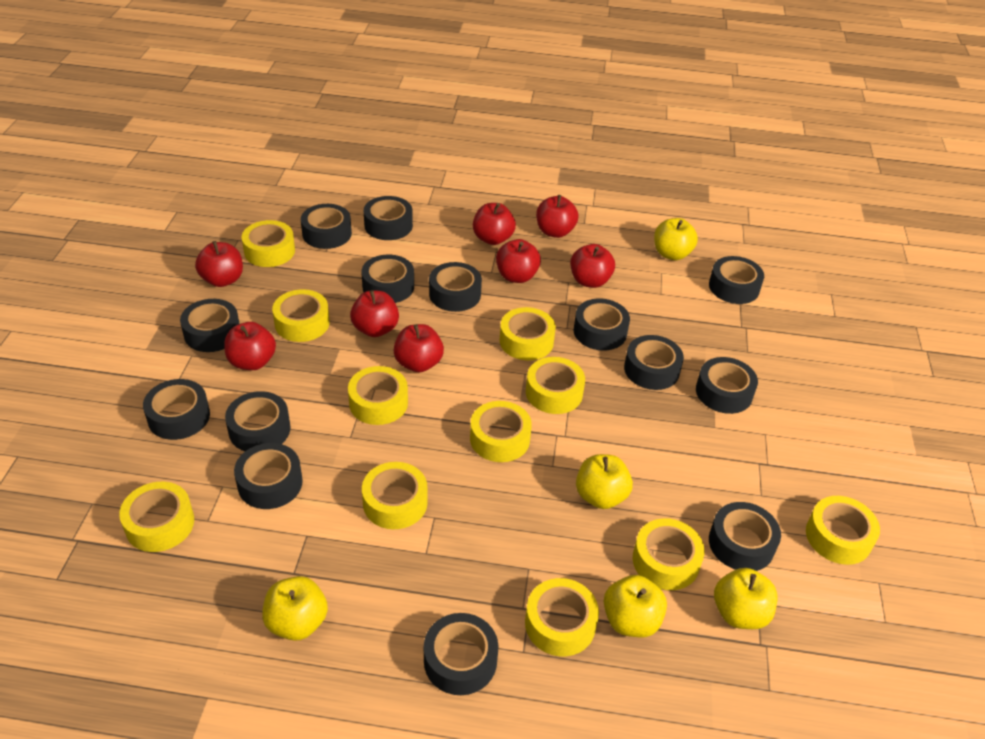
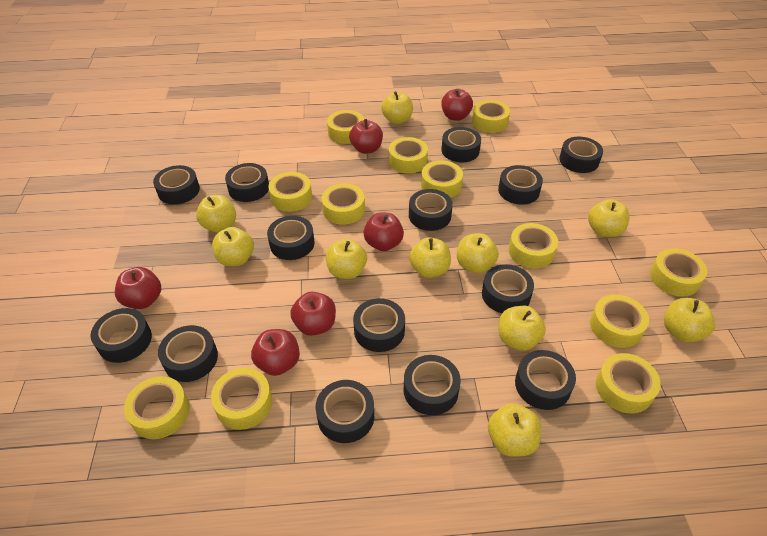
red apple: [195,241,243,287] [225,322,276,370] [350,290,399,337] [393,324,444,372] [473,203,516,245] [496,239,541,283] [536,195,579,238] [570,244,615,288] = 8 -> [115,267,161,309] [251,329,300,376] [290,292,336,336] [349,119,383,154] [363,213,404,251] [441,89,473,121] = 6
yellow apple: [262,576,328,641] [576,454,633,509] [604,575,667,637] [654,218,698,260] [714,568,777,629] = 5 -> [196,195,236,232] [212,227,254,266] [326,239,367,279] [381,91,413,124] [409,237,451,278] [457,233,499,273] [488,403,542,457] [499,306,546,351] [588,199,630,237] [664,298,715,342] = 10
yellow tape: [119,482,194,552] [241,220,295,267] [272,289,330,342] [348,366,408,425] [362,462,428,529] [470,401,532,462] [500,307,556,360] [525,578,599,656] [526,357,585,414] [633,518,705,590] [806,496,880,565] = 11 -> [124,376,190,439] [211,368,272,430] [268,172,312,212] [321,184,365,225] [327,110,364,144] [389,137,428,174] [421,160,463,198] [472,100,510,133] [509,223,558,268] [590,294,649,348] [596,353,661,414] [650,248,707,297] = 12

